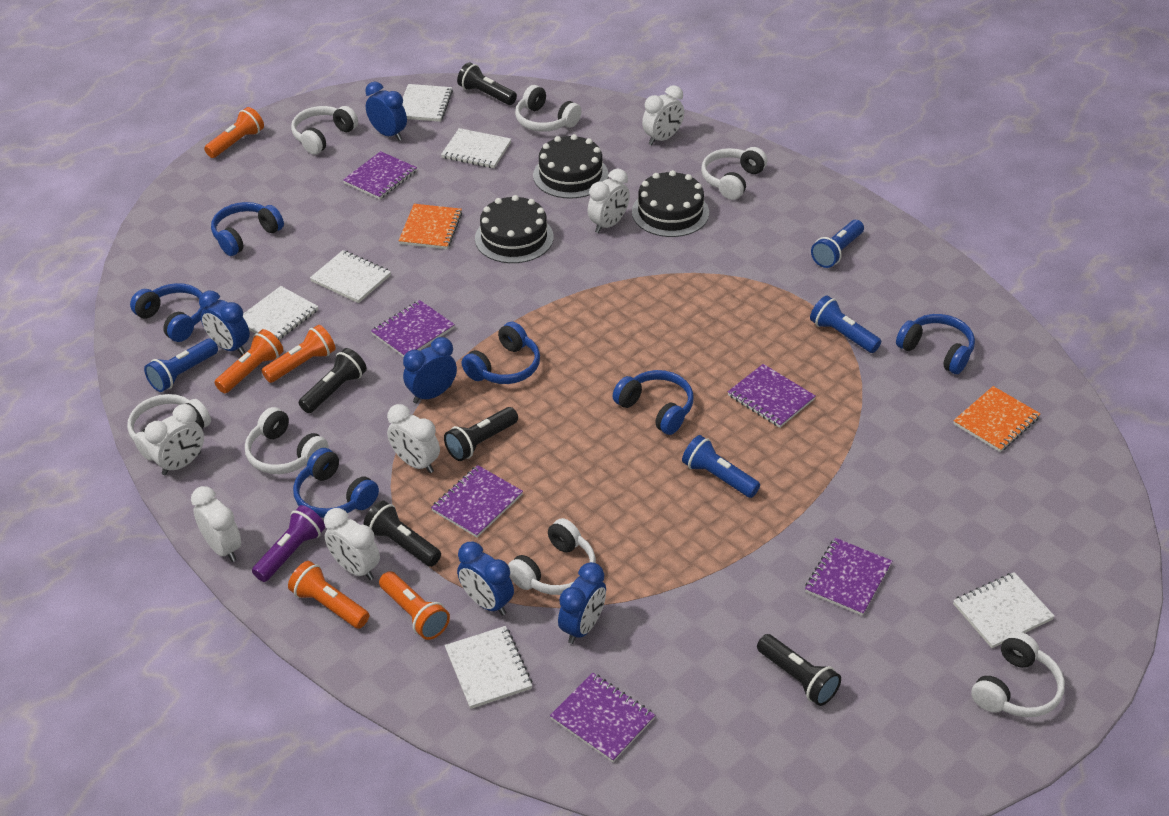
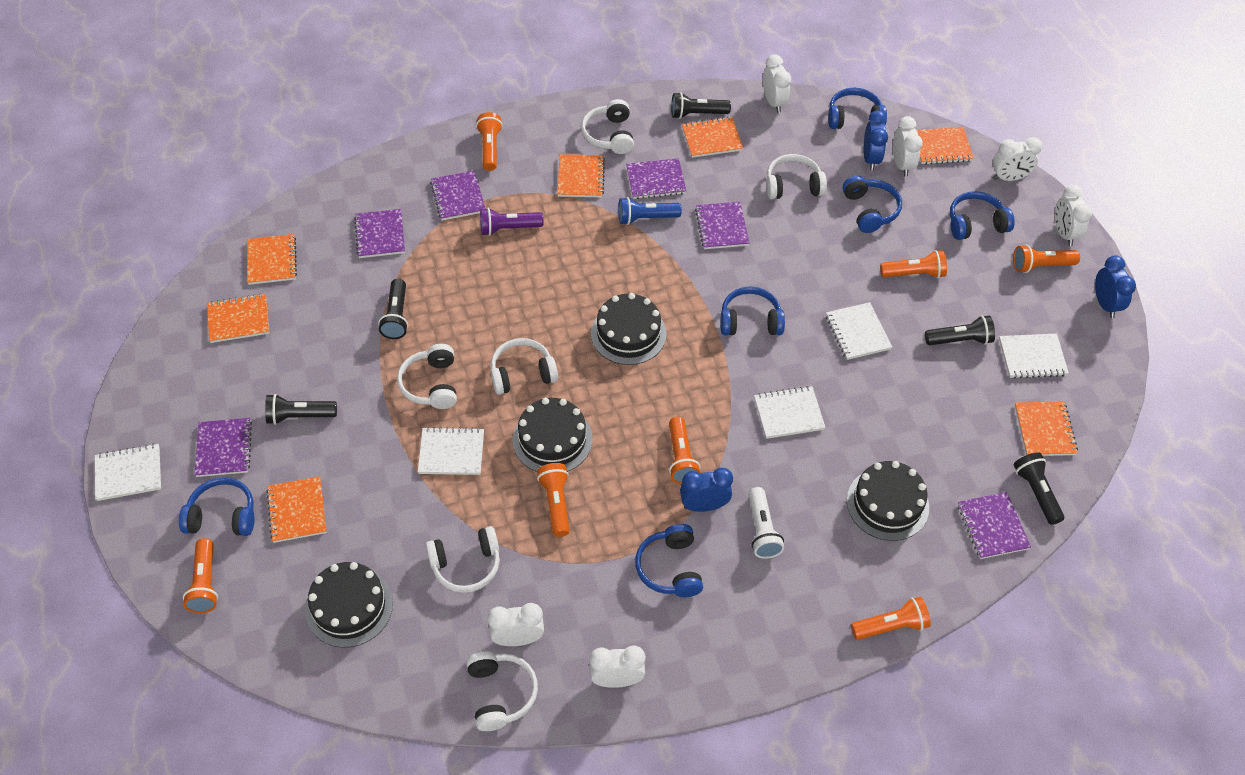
black cake: [475,195,554,263] [533,134,608,199] [632,170,709,237] = 3 -> [305,562,393,648] [513,398,593,472] [591,293,667,365] [847,461,929,541] = 4
blue clock: [199,291,250,355] [365,82,407,141] [403,337,457,403] [457,542,514,615] [558,562,606,644] = 5 -> [680,468,733,512] [864,110,888,171] [1095,255,1136,318] = 3
blue flashlight: [144,339,218,392] [682,435,760,498] [810,295,881,353] [811,220,864,268] = 4 -> [618,197,682,225] = 1
orange flashlight: [204,107,264,158] [214,329,283,393] [262,325,336,383] [288,561,369,629] [379,571,450,640] = 5 -> [183,538,218,613] [476,112,503,171] [537,463,570,537] [669,417,701,484] [851,597,931,640] [880,250,947,278] [1013,245,1080,273] = 7
orange notebook: [399,204,462,249] [953,386,1041,452] = 2 -> [207,293,269,343] [247,234,297,285] [266,476,326,543] [557,154,605,197] [682,117,743,158] [916,127,974,164] [1015,401,1078,456] = 7
white flashlight: none = 0 -> [748,487,784,559] = 1
white headphones: [127,394,211,461] [245,407,329,474] [291,106,358,155] [508,518,596,595] [515,85,582,132] [701,147,767,200] [971,632,1065,717] = 7 -> [397,344,457,409] [426,526,500,593] [466,651,538,731] [491,338,558,395] [581,99,634,154] [766,154,827,199] = 6
white notebook: [243,286,318,340] [310,250,391,303] [402,84,453,122] [441,128,511,168] [445,626,532,709] [953,572,1055,648] = 6 -> [95,443,161,501] [418,427,484,475] [754,386,826,439] [826,302,892,360] [999,334,1069,379] = 5

